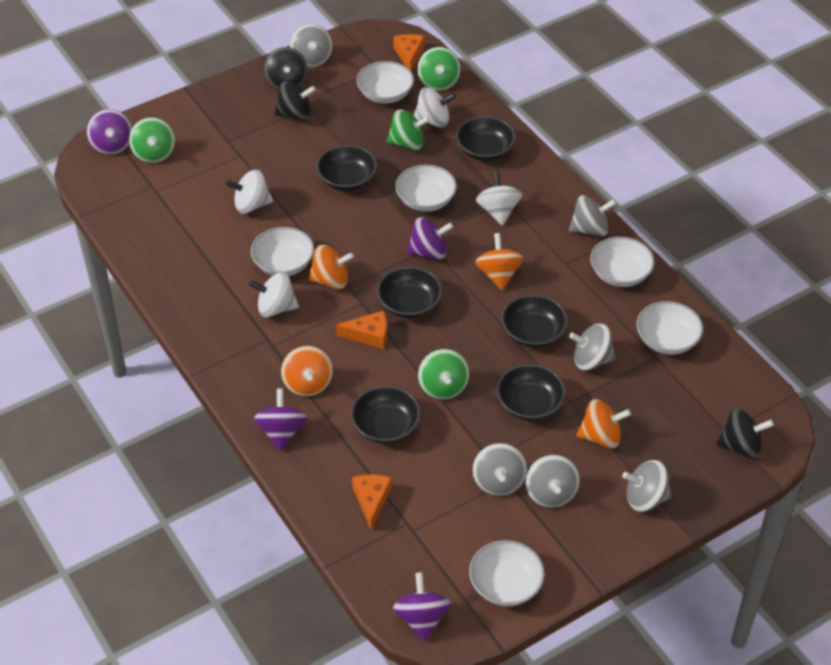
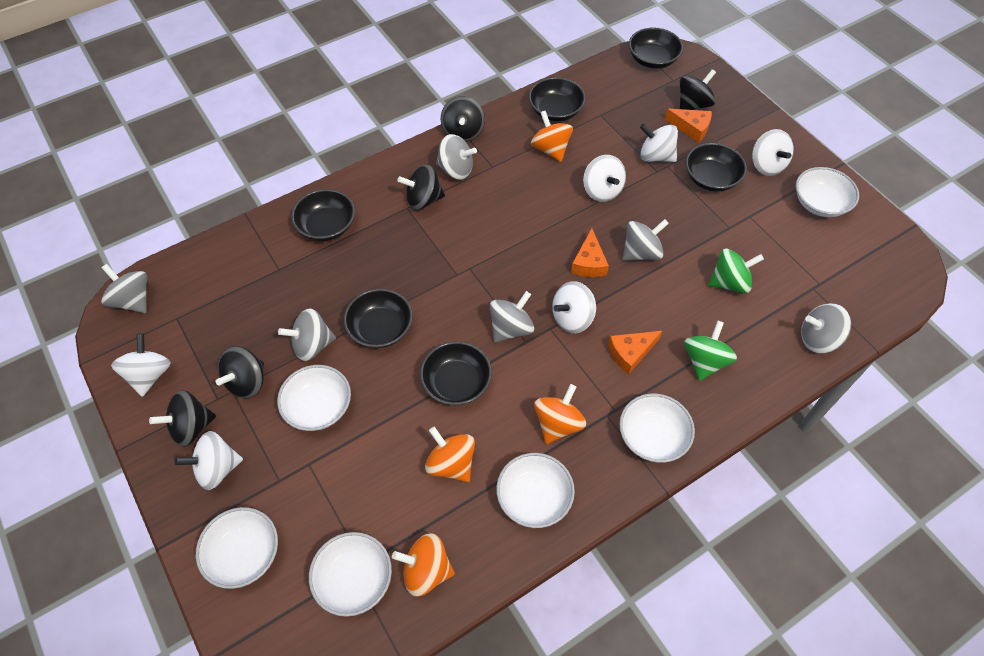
black spinning top: [264,47,308,90] [274,81,316,121] [716,408,774,459] = 3 -> [149,390,216,447] [216,346,264,399] [397,165,445,210] [441,96,485,142] [680,69,716,110] = 5
green spinning top: [129,117,175,163] [387,109,430,151] [417,47,461,91] [418,349,469,400] = 4 -> [684,320,737,381] [708,249,764,294] = 2
purple spinning top: [87,109,132,155] [254,388,307,451] [393,572,451,641] [407,217,453,260] = 4 -> none = 0
white spinning top: [226,170,273,214] [249,272,299,317] [414,87,456,128] [476,170,522,225] = 4 -> [111,333,171,397] [175,431,243,490] [552,281,596,333] [583,155,626,202] [640,124,678,162] [752,129,794,176] = 6

